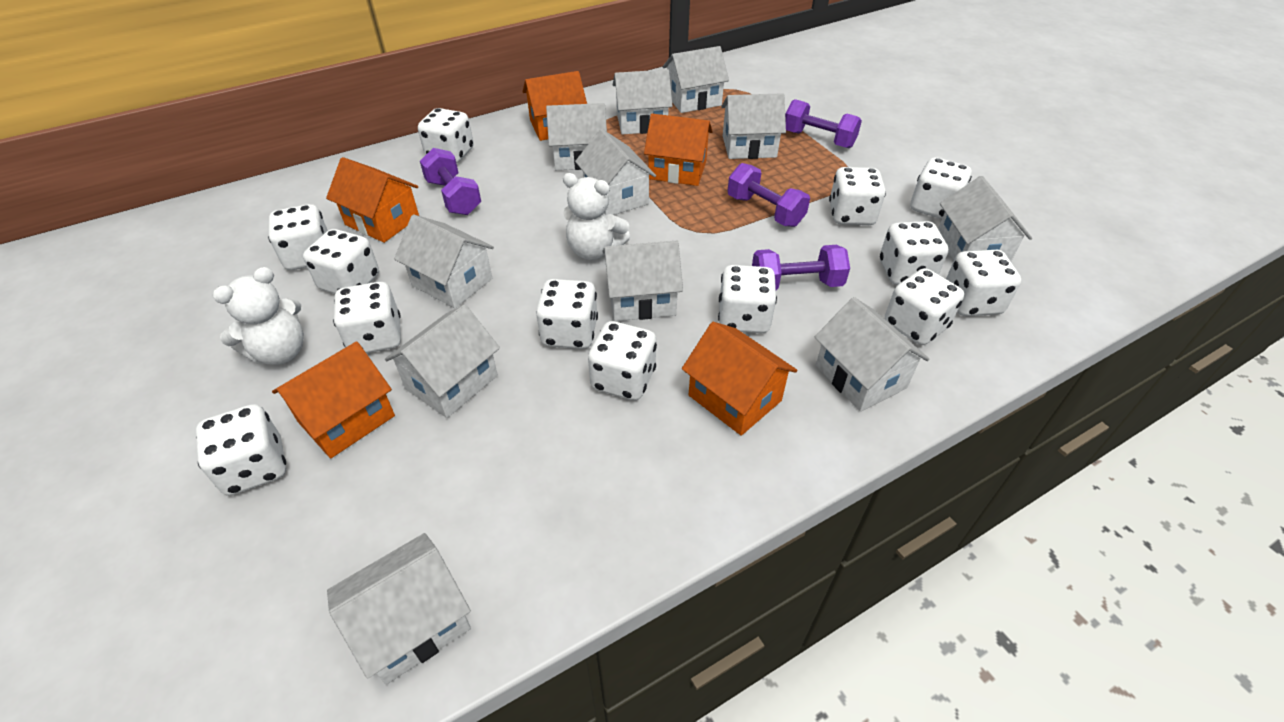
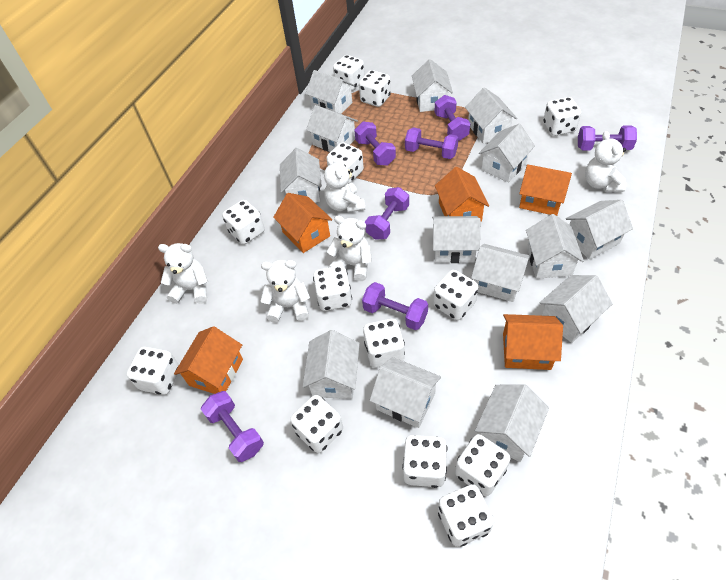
purple dumbbell: [420,148,481,215] [728,163,810,227] [752,245,850,290] [785,99,862,148] = 4 -> [201,391,264,462] [354,121,396,166] [362,282,428,330] [365,187,409,240] [405,127,458,159] [435,95,470,141] [578,125,637,151] = 7
white house: [327,533,471,685] [385,304,500,418] [394,215,494,308] [546,103,607,170] [575,129,656,215] [602,241,683,321] [613,69,672,135] [663,46,729,113] [721,93,786,159] [815,297,929,411] [938,176,1032,261] = 11 -> [280,148,322,202] [302,330,360,399] [305,70,354,114] [306,105,358,152] [370,357,441,428] [412,59,453,112] [432,216,480,263] [465,87,517,144] [471,244,530,302] [475,384,549,462] [479,124,535,182] [526,214,584,279] [540,275,612,343] [566,200,633,260] = 14
white teddy bear: [212,267,304,365] [563,173,630,260] = 2 -> [158,243,208,304] [260,260,310,323] [324,157,365,213] [327,216,372,281] [585,131,626,192] = 5

